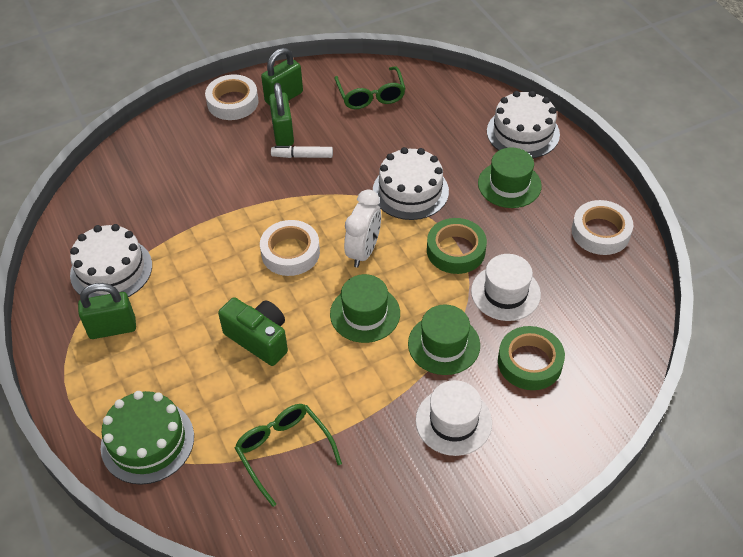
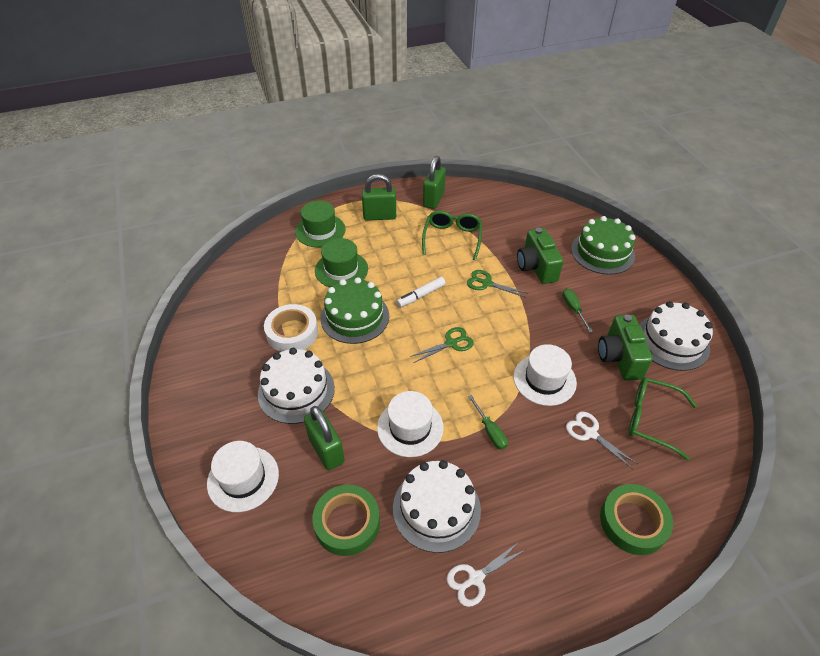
green cake: [101,391,194,485] = 1 -> [320,277,389,344] [571,216,636,275] = 2
green camera: [218,297,288,366] = 1 -> [517,228,564,284] [598,315,653,381] = 2
green hat: [330,274,400,343] [408,304,480,375] [478,147,542,208] = 3 -> [295,200,346,247] [315,238,368,287] = 2
green scissors: none = 0 -> [410,327,474,363] [467,270,527,298] = 2
green screwdriver: none = 0 -> [468,395,508,450] [562,288,593,332] = 2
white clock: [344,189,381,268] = 1 -> none = 0
white hat: [416,380,492,456] [471,254,541,321] = 2 -> [207,441,279,512] [377,391,444,457] [514,344,577,406] = 3
white scissors: none = 0 -> [447,542,525,607] [566,412,637,469] = 2
white tape: [205,75,259,120] [260,220,320,276] [572,200,633,255] = 3 -> [264,304,318,352] = 1

